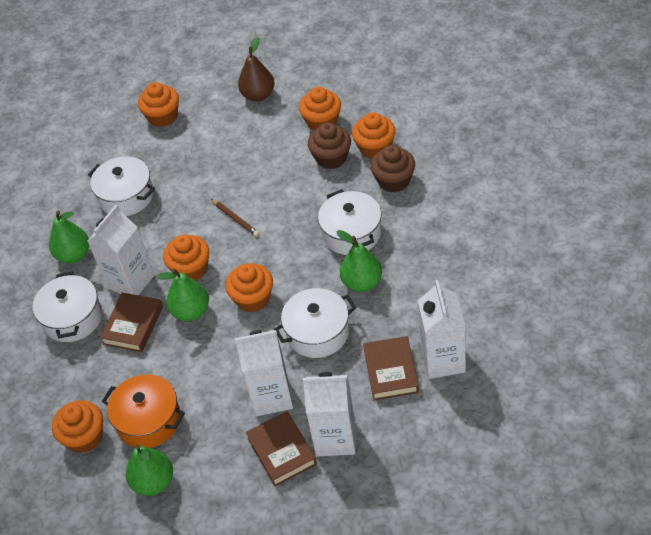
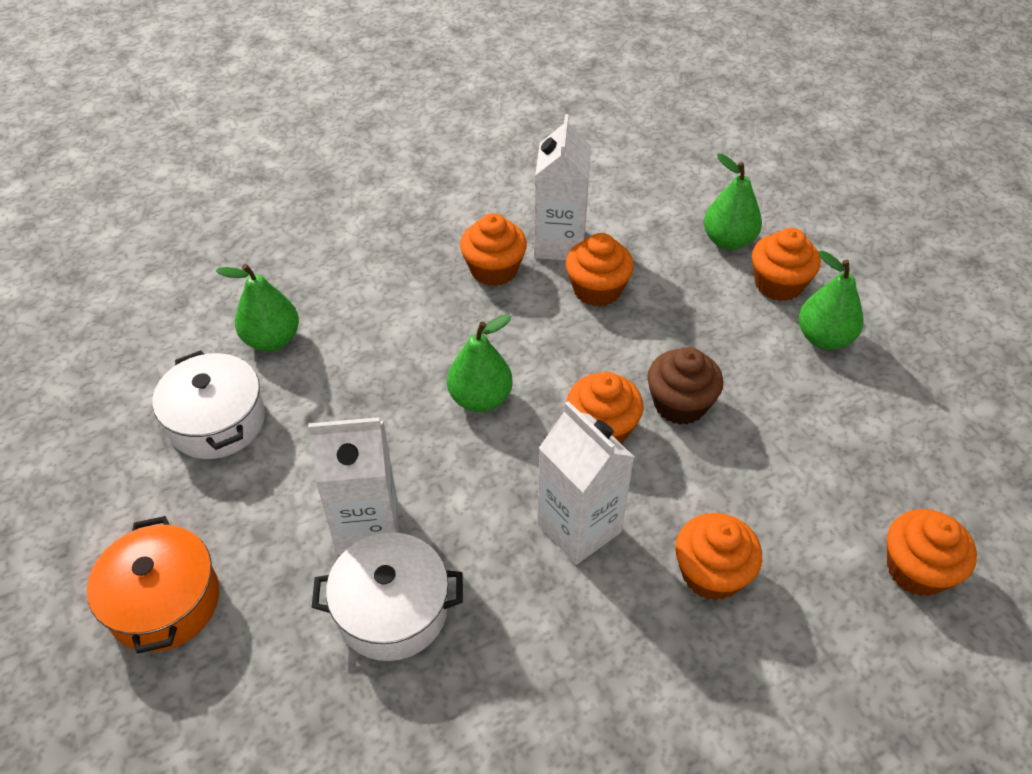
brown book: [100,293,163,352] [246,411,317,487] [363,336,419,400] = 3 -> none = 0
brown cupcake: [308,122,351,169] [370,145,415,192] = 2 -> [647,347,723,425] = 1
brown pear: [238,36,274,102] = 1 -> none = 0
brown pencil: [211,199,259,236] = 1 -> none = 0
white carton: [88,205,154,295] [235,330,293,416] [303,372,356,456] [418,280,466,379] = 4 -> [308,417,398,555] [534,114,591,260] [537,401,634,565] = 3
white pot: [33,271,102,342] [88,156,155,216] [274,288,356,358] [318,189,382,255] = 4 -> [152,350,265,459] [312,532,463,661] = 2

